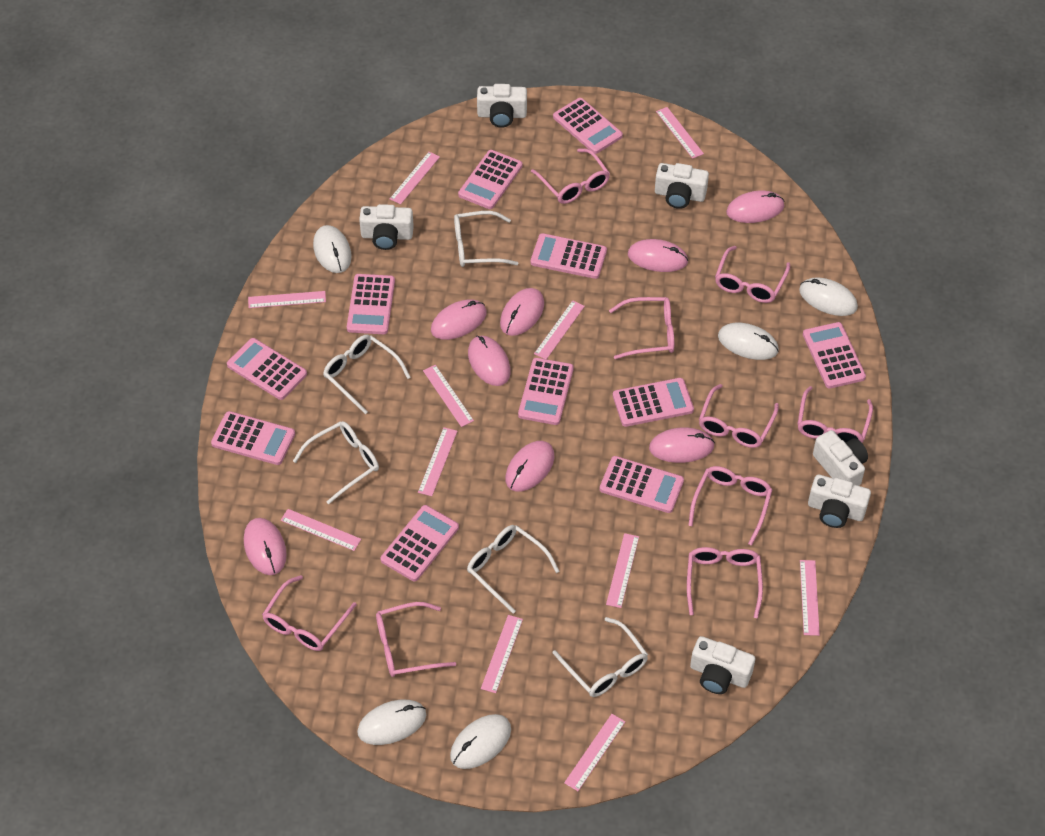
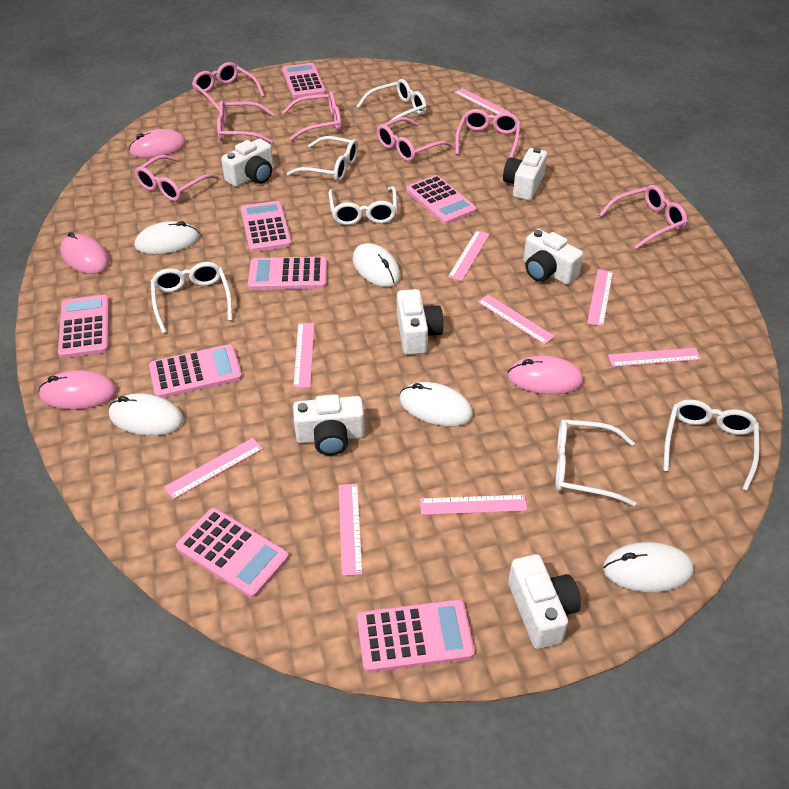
pink calculator: [211,411,295,465] [227,338,307,400] [347,274,395,334] [380,505,459,581] [458,150,522,209] [518,358,574,425] [531,233,607,279] [553,98,623,154] [600,456,684,513] [613,378,694,427] [803,322,866,388] = 11 -> [58,295,109,358] [149,344,242,398] [176,508,289,598] [241,201,292,252] [248,257,327,290] [282,63,326,98] [357,599,475,673] [406,175,477,224] = 8
pink glasses: [262,575,357,651] [376,602,456,677] [531,148,610,204] [609,297,674,359] [687,547,763,618] [688,466,772,546] [699,384,779,448] [715,246,790,303] [798,386,873,443] = 9 -> [135,155,219,201] [192,62,264,111] [217,101,274,143] [283,92,341,141] [377,117,452,162] [455,109,521,158] [599,185,687,249] = 7
pink mouse: [244,518,287,575] [431,299,487,340] [468,336,511,386] [500,288,544,336] [505,441,555,492] [628,239,689,272] [649,427,715,463] [726,190,784,223] = 8 -> [39,370,117,410] [60,232,110,274] [129,129,186,158] [508,356,584,395] = 4
pink ruler: [248,291,326,308] [281,509,361,551] [390,152,440,204] [418,427,457,496] [423,365,474,427] [481,615,523,693] [534,301,585,359] [564,714,625,791] [606,533,639,608] [656,107,704,159] [800,560,820,636] = 11 -> [164,438,263,499] [293,323,314,388] [339,484,363,576] [420,495,527,515] [448,230,490,281] [454,88,511,115] [478,295,555,345] [587,269,613,326] [608,348,701,367] = 9
white glasses: [293,421,379,504] [323,335,411,414] [454,211,519,267] [467,525,560,614] [553,617,648,697] = 5 -> [151,262,232,334] [286,136,358,182] [328,186,397,225] [356,79,427,127] [556,419,637,507] [663,400,760,491] = 6

